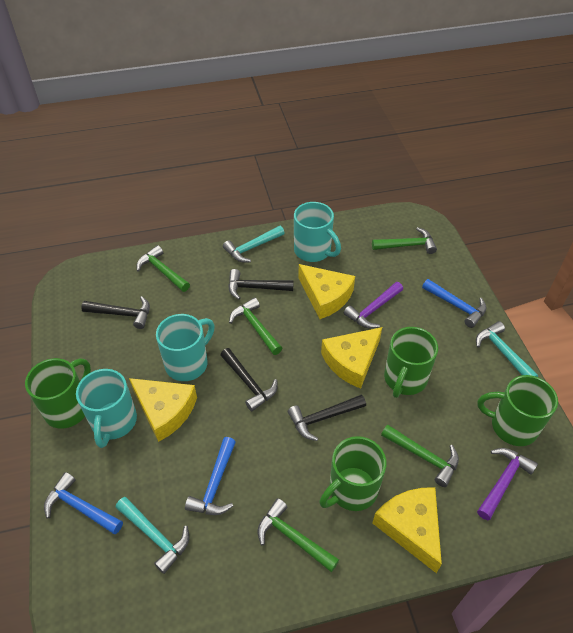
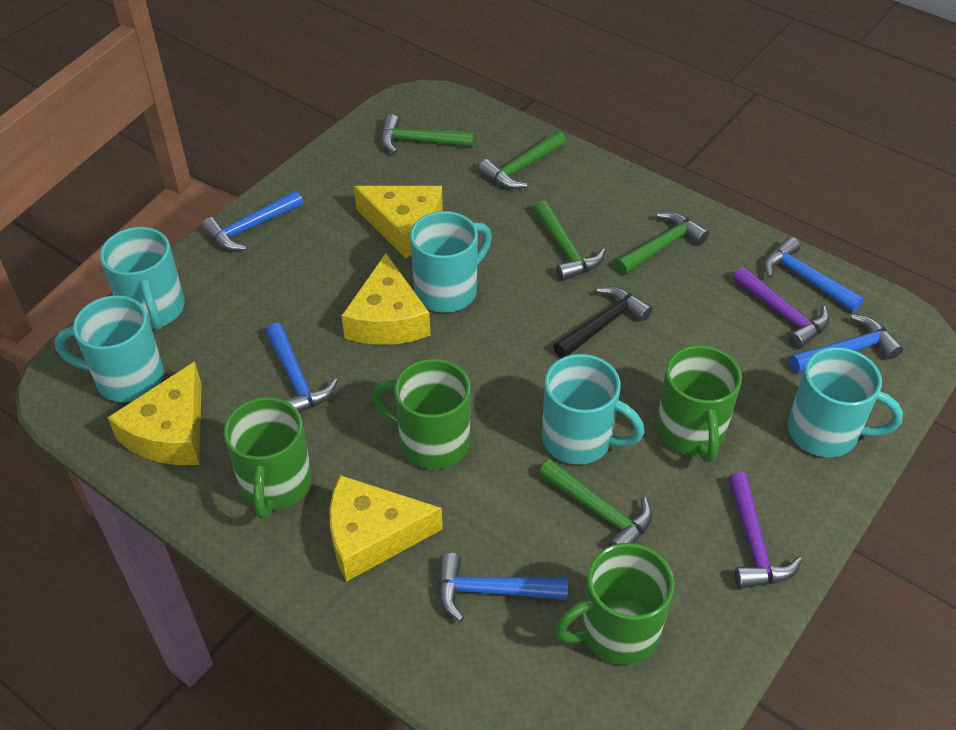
black hammer: [81,296,150,329] [220,348,278,411] [228,269,294,300] [288,394,366,441] = 4 -> [553,286,652,358] = 1
blue hammer: [44,472,123,534] [185,437,236,515] [422,279,487,328] = 3 -> [201,190,303,251] [266,323,338,413] [438,553,568,622] [764,237,864,312] [789,314,903,373] = 5
turquoise hammer: [116,497,189,574] [223,226,285,263] [476,321,538,377] = 3 -> none = 0
turquoise mug: [76,369,137,448] [156,314,215,381] [294,202,341,262] = 3 -> [54,295,164,402] [100,227,185,330] [410,211,492,313] [542,354,645,465] [788,347,903,457] = 5

